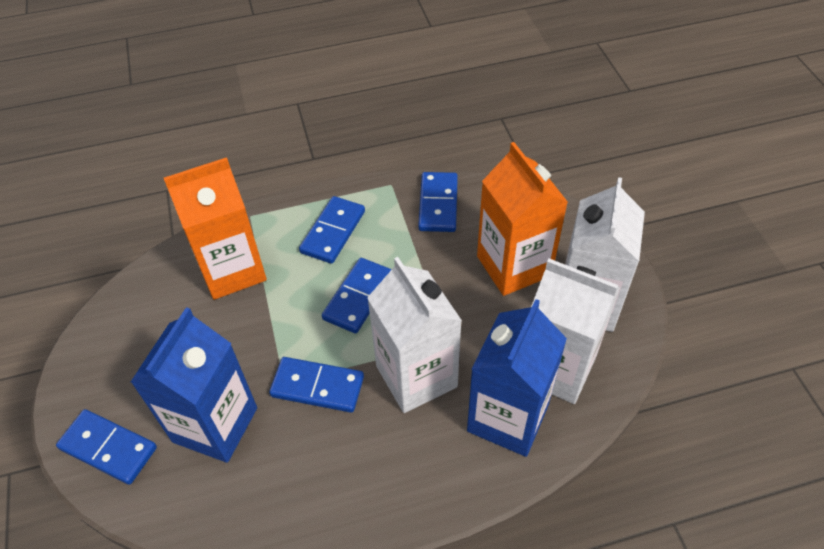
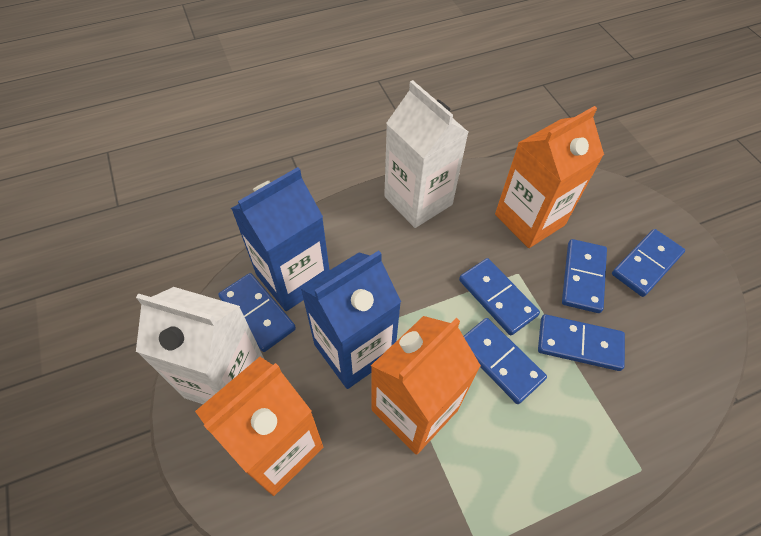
blue domino: [56,409,157,485] [269,357,364,413] [299,196,365,264] [322,258,392,333] [418,172,458,232] = 5 -> [218,273,296,352] [459,258,540,335] [464,318,547,404] [538,314,625,371] [562,239,607,313] [612,229,685,297] = 6
orange carton: [164,157,267,300] [477,142,568,296] = 2 -> [195,357,323,496] [371,316,481,455] [495,106,604,248] = 3
white carton: [367,257,462,413] [531,258,620,404] [565,177,645,332] = 3 -> [136,287,264,404] [384,80,468,228] = 2

